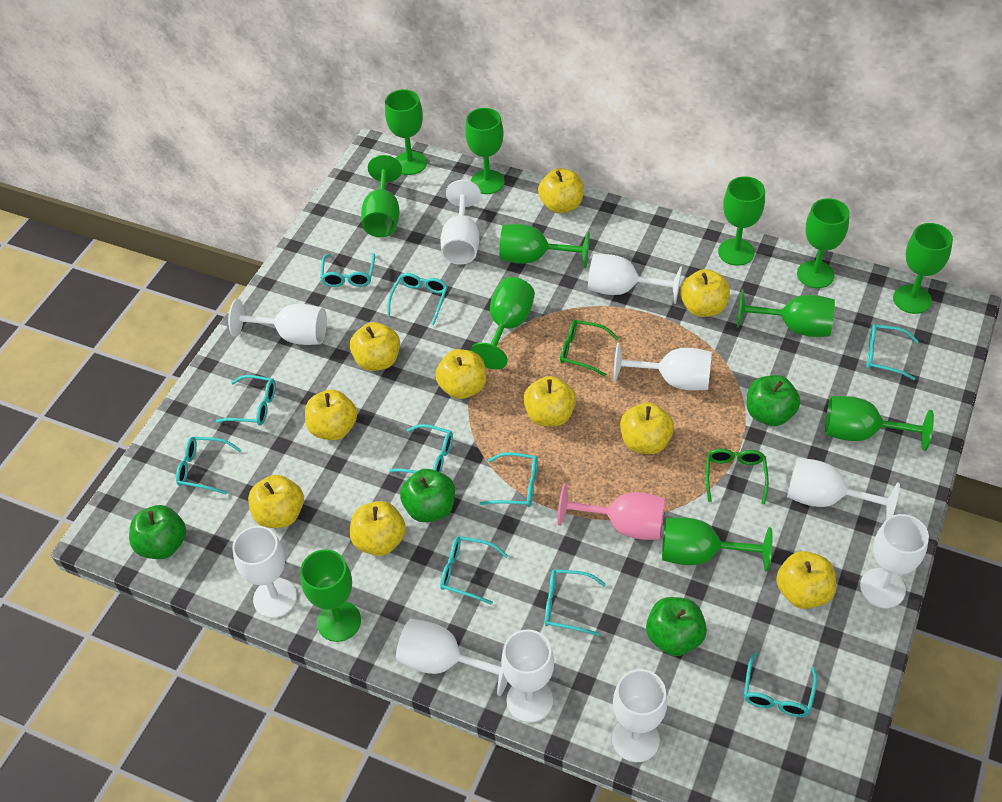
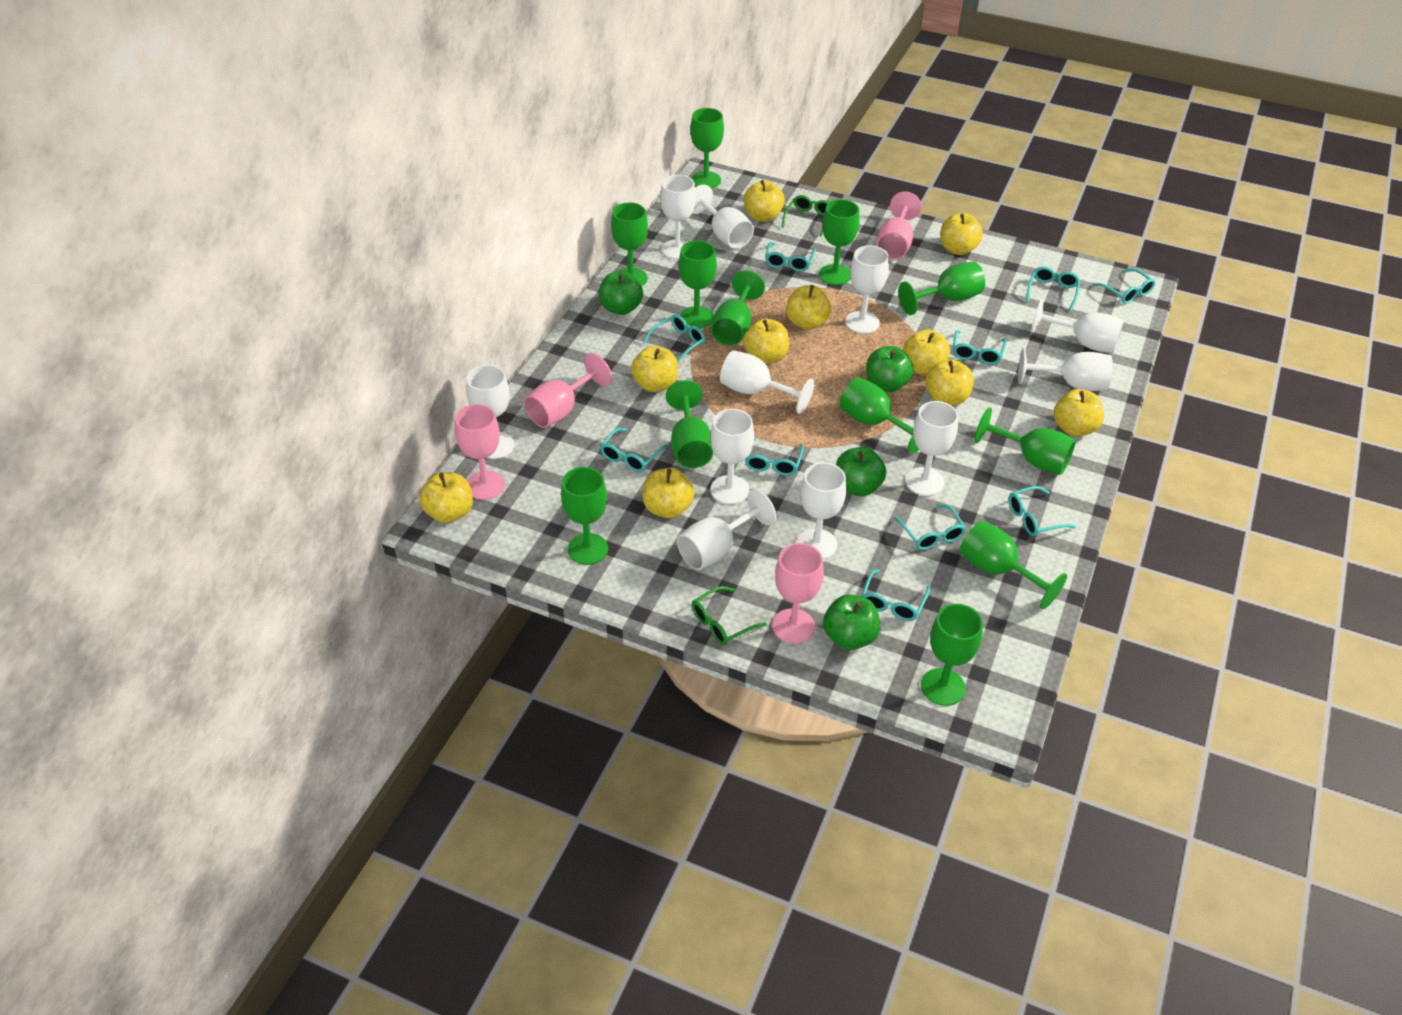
pink goblet: [557,483,665,540] = 1 -> [455,404,505,500] [524,353,612,428] [772,543,824,644] [877,192,922,260] = 4
white goblet: [228,299,327,345] [232,526,297,618] [396,619,508,696] [440,180,481,264] [501,629,554,723] [588,254,682,304] [612,669,668,762] [613,343,712,391] [787,458,900,519] [860,514,929,608] = 10 -> [466,365,514,459] [660,175,696,259] [677,489,776,570] [693,185,754,249] [710,409,754,504] [720,350,814,414] [797,462,846,559] [845,245,889,334] [905,401,958,496] [1018,348,1113,391] [1031,299,1124,353] = 11

